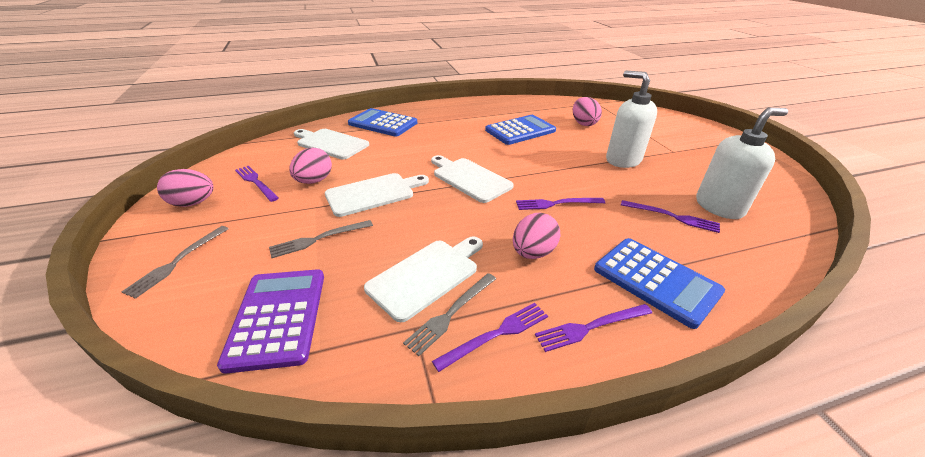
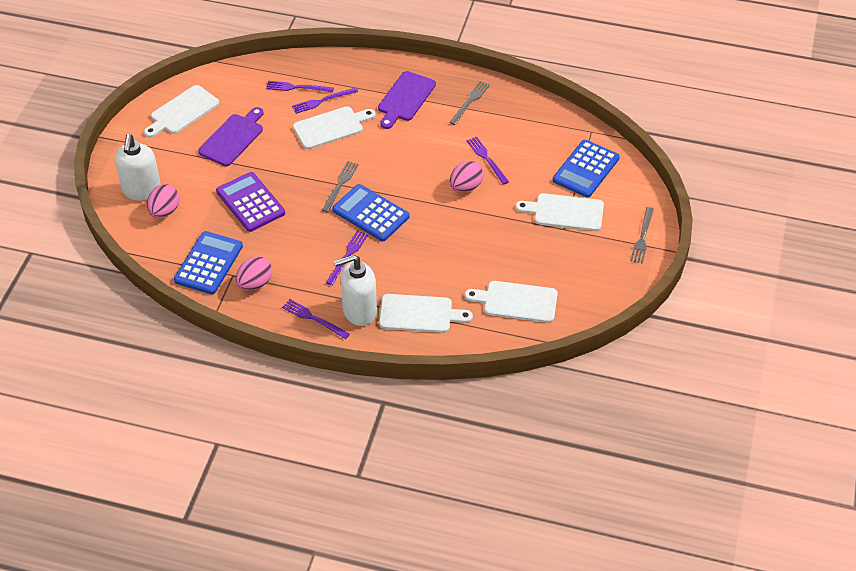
pink egg: [157,169,213,207] [289,148,332,184] [513,213,561,259] [573,97,602,126] = 4 -> [147,184,179,218] [236,256,272,290] [450,161,483,192] = 3
purple cutting board: none = 0 -> [198,107,264,166] [378,71,436,129] = 2
white cutting board: [294,129,369,159] [325,173,429,217] [364,237,483,322] [431,155,514,203] = 4 -> [144,85,219,137] [293,106,376,149] [379,294,473,333] [465,281,558,323] [515,193,604,231] = 5

